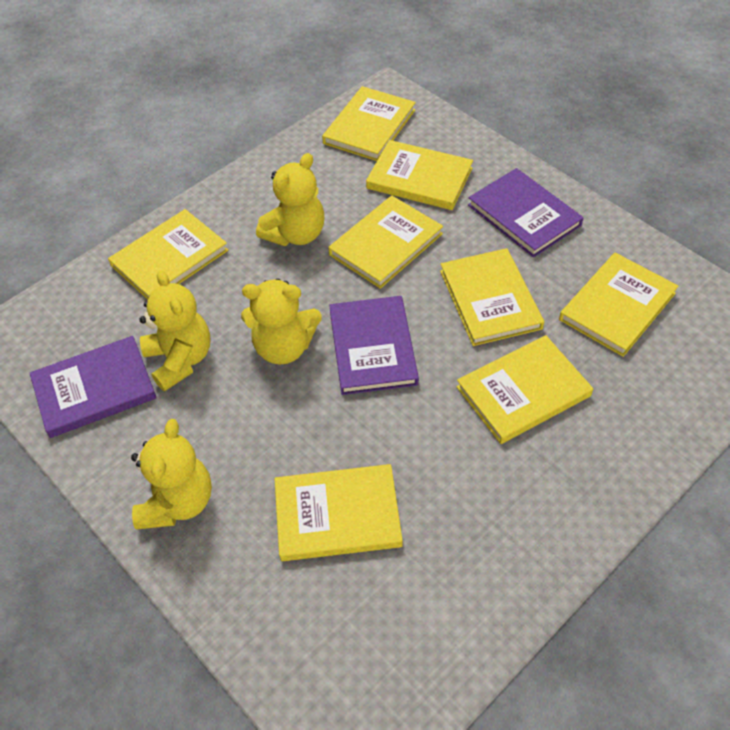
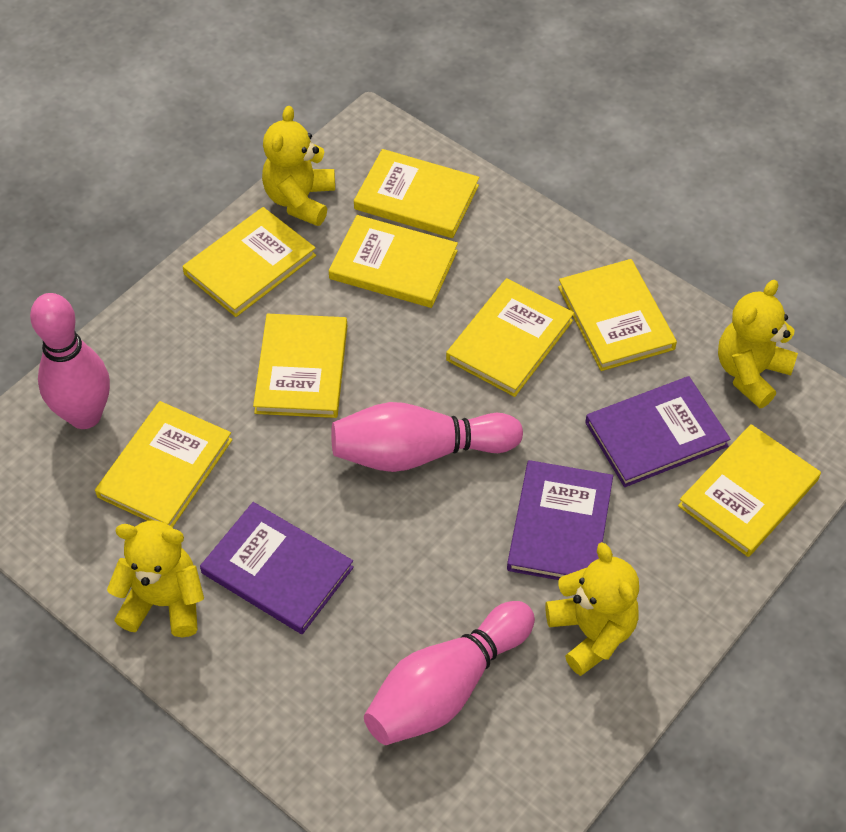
pink bowling pin: none = 0 -> [30,293,110,429] [331,402,523,472] [364,601,535,745] = 3

